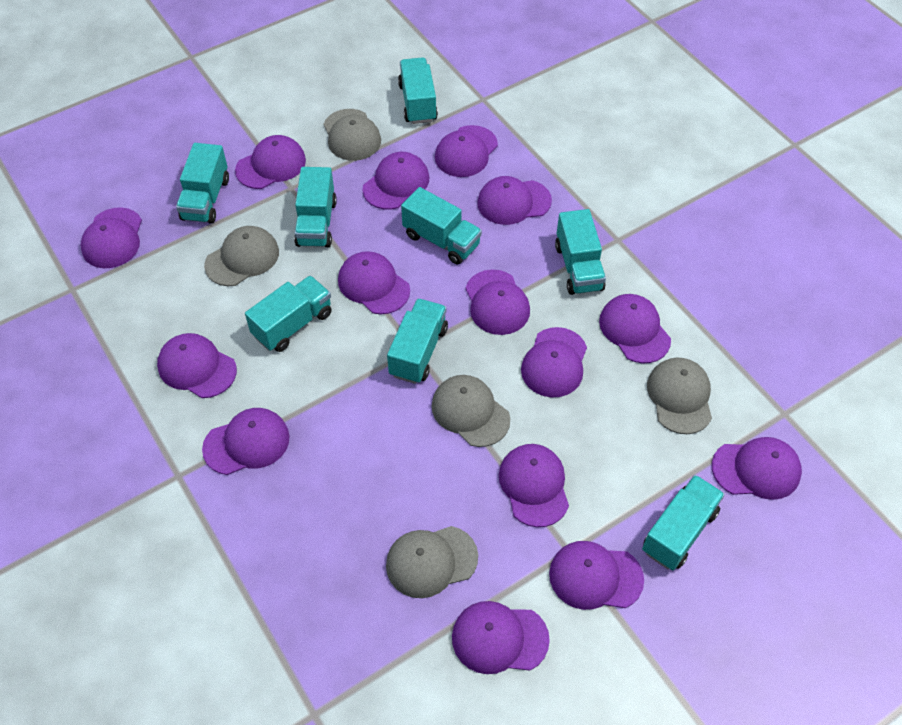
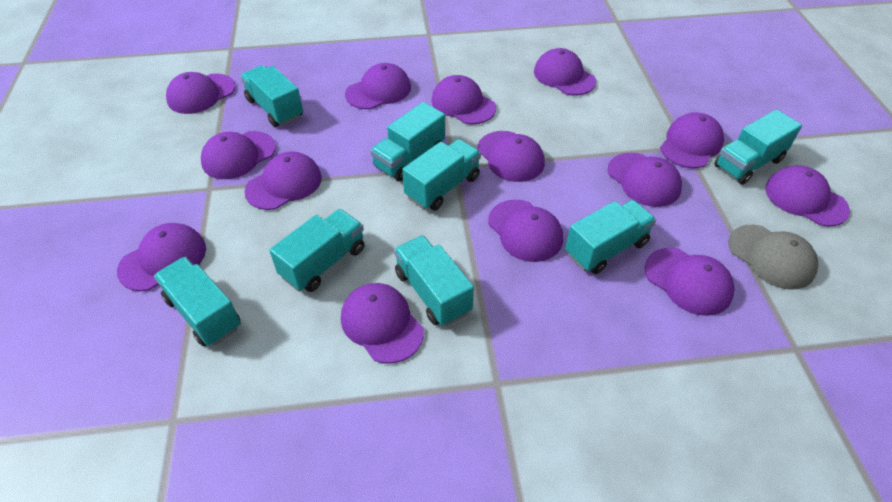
grey cap: [204,226,279,286] [323,109,381,161] [386,526,478,598] [432,375,510,447] [647,358,712,434] = 5 -> [728,225,818,290] = 1
purple cap: [80,207,142,268] [157,333,237,398] [202,408,290,475] [235,135,306,189] [338,251,410,315] [363,152,429,210] [435,125,498,177] [452,601,550,674] [466,269,530,335] [477,176,552,225] [499,444,569,527] [521,327,587,398] [549,541,644,610] [599,294,671,364] [712,437,802,500] = 15 -> [117,223,206,291] [166,72,235,114] [201,131,276,179] [244,151,322,210] [341,283,424,364] [345,63,411,109] [431,75,496,124] [477,131,545,182] [488,200,563,262] [534,48,596,95] [608,153,682,207] [644,248,735,316] [660,112,724,168] [765,165,850,227] = 14

